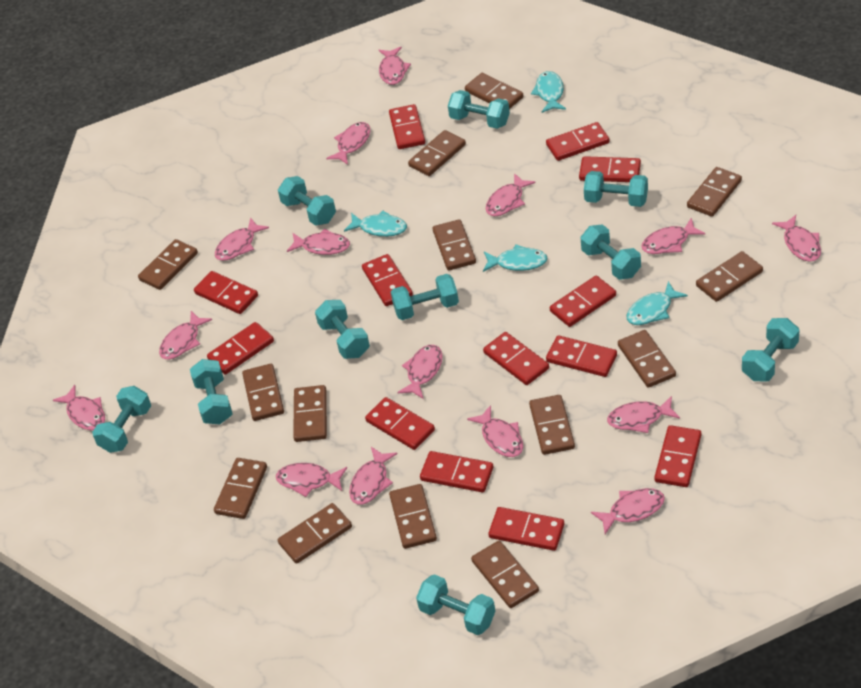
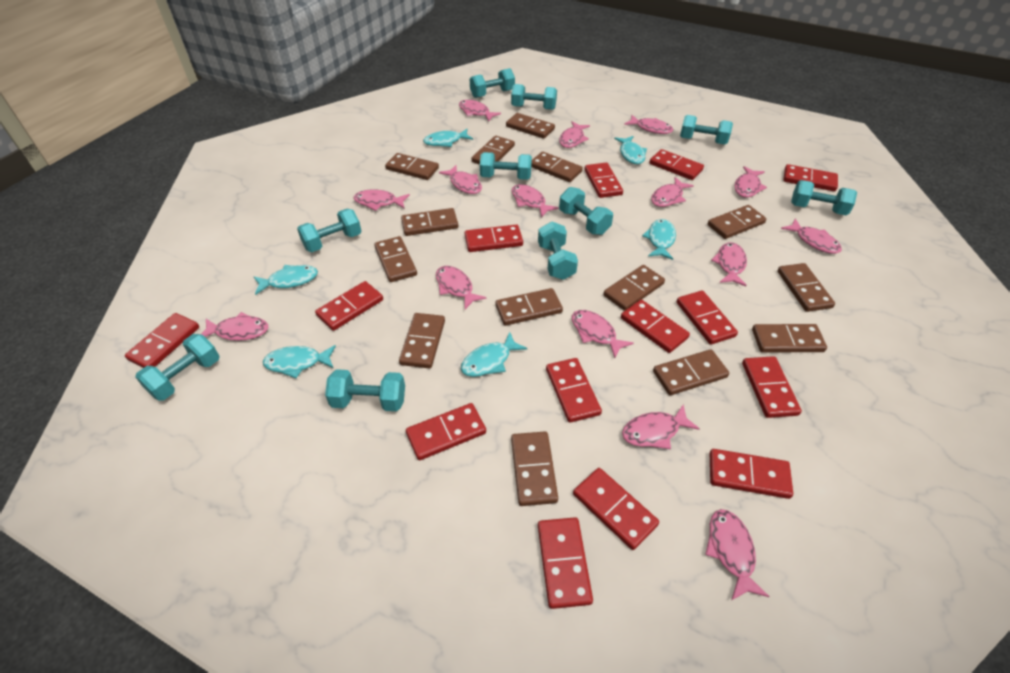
red domino: [194,271,258,314] [207,322,274,375] [362,254,413,306] [365,397,435,450] [389,104,425,149] [420,451,493,492] [483,332,549,385] [488,507,564,551] [546,122,609,161] [546,335,617,377] [550,276,616,327] [579,156,641,182] [654,425,701,487] = 13 -> [125,313,199,368] [315,281,383,331] [406,403,486,460] [465,224,523,252] [538,517,593,609] [546,358,602,423] [573,468,659,550] [584,163,623,198] [621,300,690,353] [649,149,704,180] [677,290,738,345] [710,449,793,499] [742,356,802,418] [783,164,838,191] = 14
turquoise fish: [344,211,407,237] [483,244,548,272] [531,71,566,113] [627,281,688,325] = 4 -> [254,265,318,295] [263,345,336,378] [423,129,473,147] [461,332,527,377] [614,136,647,164] [642,219,676,260] = 6

